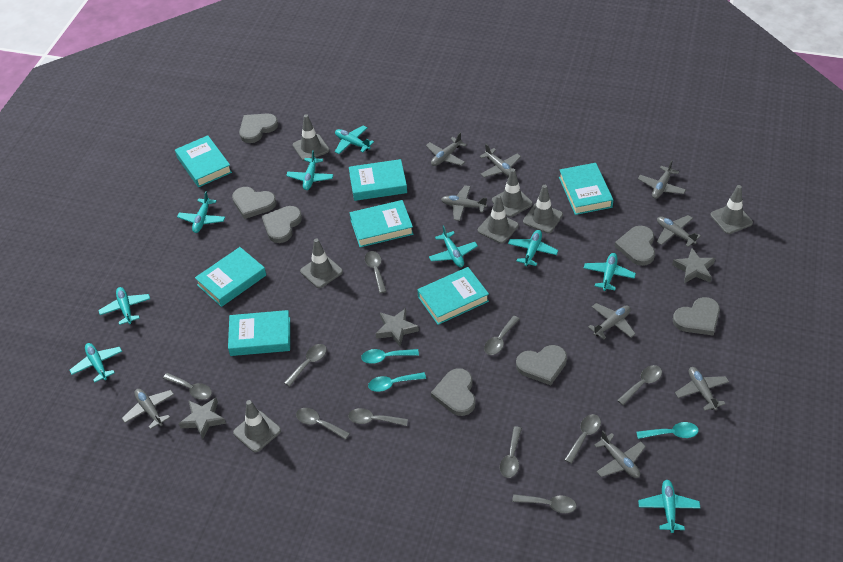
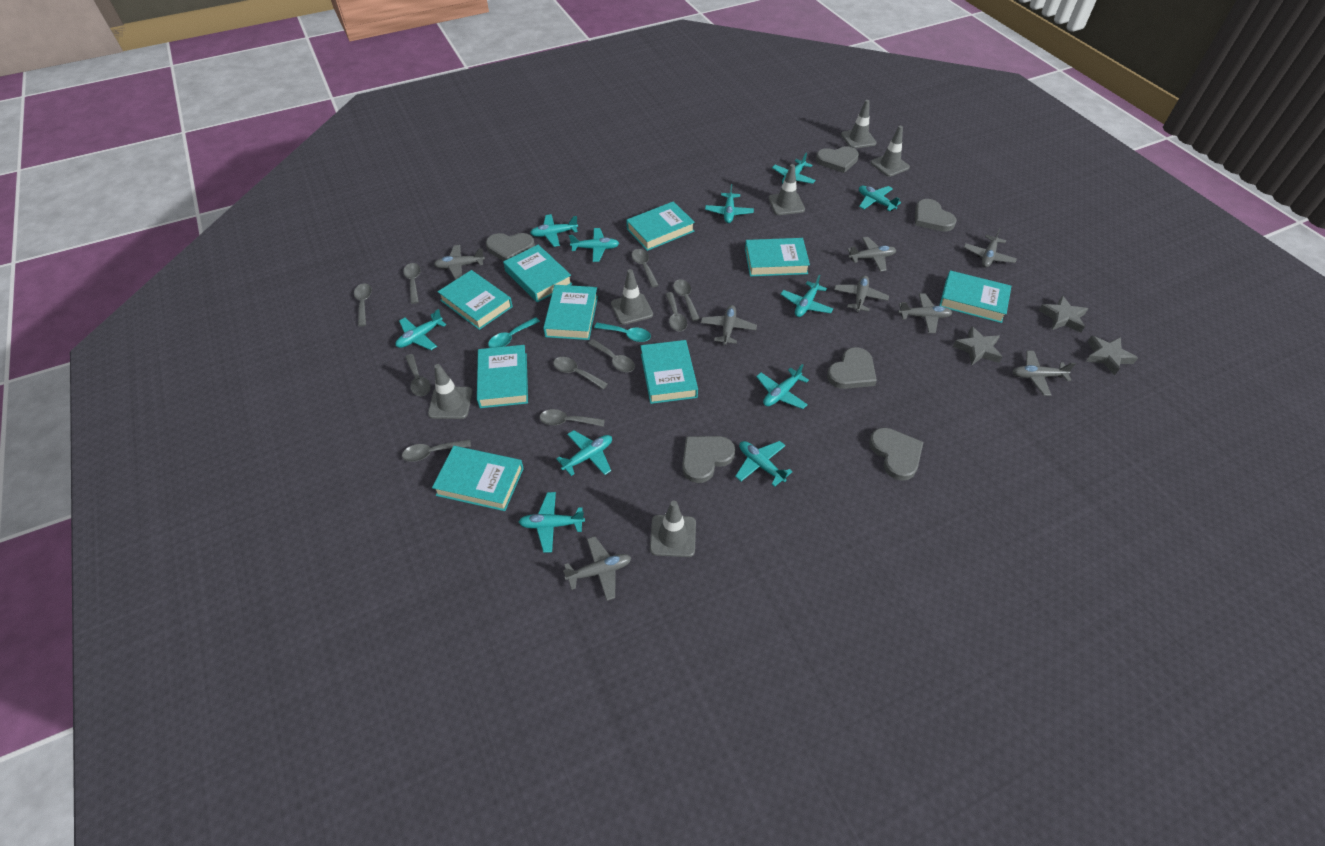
grey heart: [232,187,276,219] [239,113,278,143] [262,206,302,243] [431,368,476,416] [516,345,567,385] [614,226,655,266] [673,297,720,336] = 7 -> [486,233,535,261] [682,436,736,483] [816,146,859,173] [827,347,877,389] [869,428,923,481] [915,199,957,232] = 6
grey plane: [122,389,174,429] [426,132,467,166] [441,185,487,221] [479,144,521,178] [588,303,635,340] [594,430,646,478] [638,160,686,199] [657,215,701,247] [675,367,729,411] = 9 -> [434,245,485,280] [563,536,631,601] [701,305,757,345] [834,275,889,312] [847,237,896,271] [898,293,952,333] [964,228,1017,267] [1012,351,1076,396] = 8
grey traffic cone: [233,400,281,452] [293,114,330,161] [300,238,343,288] [478,194,519,244] [492,169,533,217] [523,185,563,233] [710,185,753,234] = 7 -> [428,364,473,419] [611,269,653,325] [650,501,696,557] [768,164,805,215] [841,100,877,149] [871,126,910,177] = 6
turquoise book: [175,135,232,187] [195,247,266,307] [228,310,290,356] [349,159,407,201] [350,200,413,247] [417,267,489,325] [559,163,613,215] = 7 -> [432,446,524,511] [438,270,513,330] [477,345,528,408] [503,245,572,302] [543,285,598,340] [626,201,695,251] [641,340,698,404] [745,238,810,277] [940,270,1011,323] = 9
turquoise plane: [69,343,122,383] [98,287,150,325] [177,191,225,233] [286,150,334,190] [335,125,374,154] [429,225,478,267] [508,230,558,266] [584,253,636,291] [638,480,700,533] = 9 -> [395,309,446,350] [519,492,585,553] [530,214,578,247] [556,430,612,476] [569,228,619,262] [705,184,754,223] [735,441,793,487] [756,364,809,409] [772,153,816,184] [781,275,833,317] [859,186,901,211] = 11
turquoise spoon: [361,349,419,364] [368,372,426,392] [636,422,699,439] = 3 -> [488,317,540,348] [594,323,651,342] = 2

